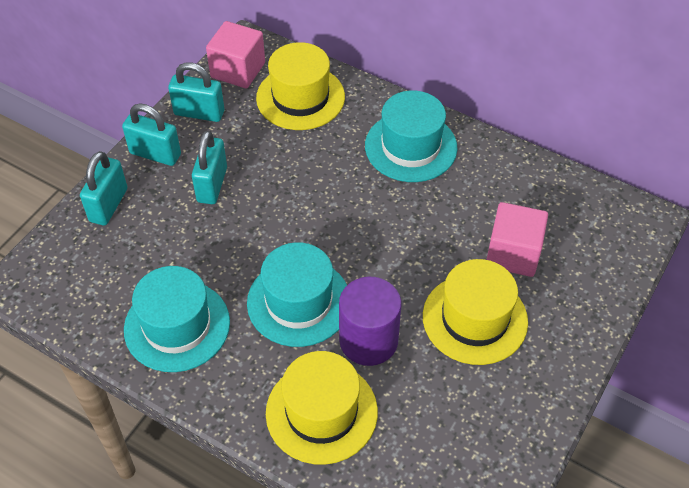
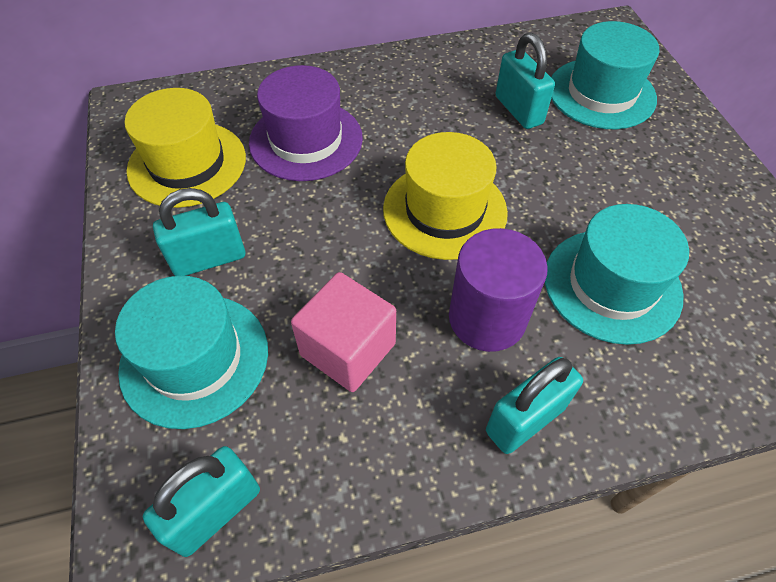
pink cube: [206,21,265,88] [486,202,548,277] = 2 -> [291,272,396,392] = 1
purple hat: none = 0 -> [249,65,363,181] = 1
yellow hat: [256,42,345,130] [266,351,378,465] [423,259,528,365] = 3 -> [125,88,246,208] [383,132,508,260] = 2

